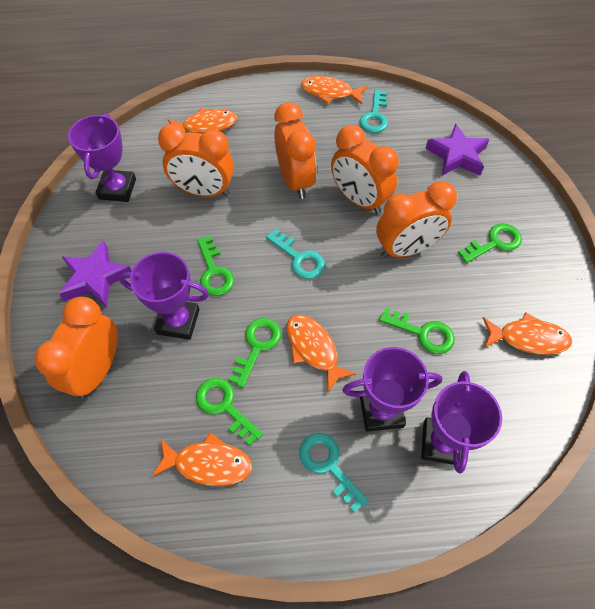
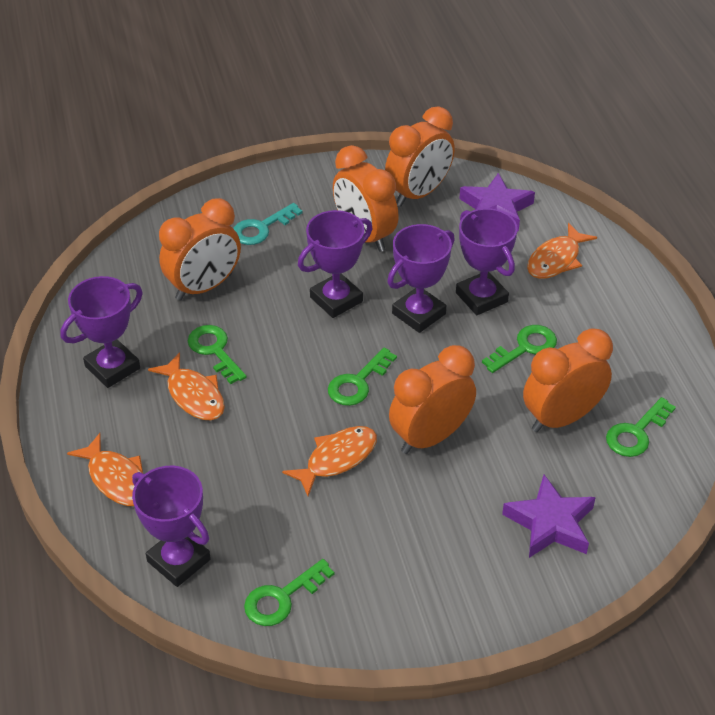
orange fish: [152,432,252,486] [168,108,237,134] [287,314,356,392] [301,76,367,104] [483,312,572,355] = 5 -> [67,433,144,506] [148,352,225,420] [282,426,377,496] [527,223,597,279] = 4
purple trophy: [68,113,136,202] [119,252,209,340] [342,347,442,432] [421,371,502,474] = 4 -> [60,276,143,388] [132,466,211,587] [298,210,373,318] [387,224,455,333] [456,208,518,315] = 5
turquoise key: [266,229,325,279] [299,433,369,513] [359,89,388,133] = 3 -> [233,203,303,245] = 1

